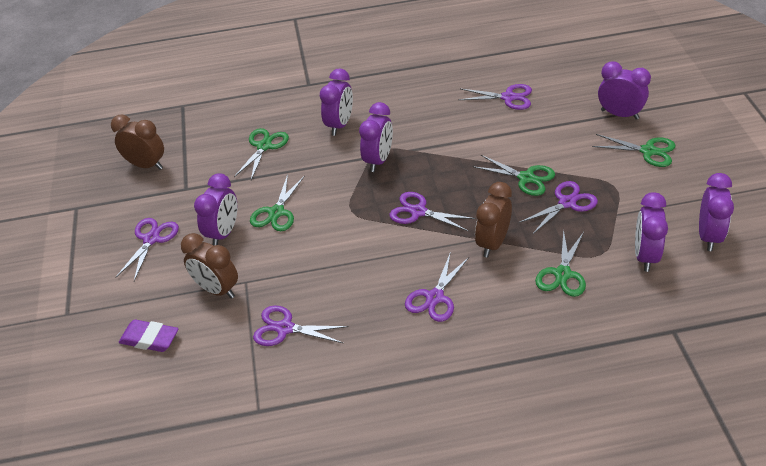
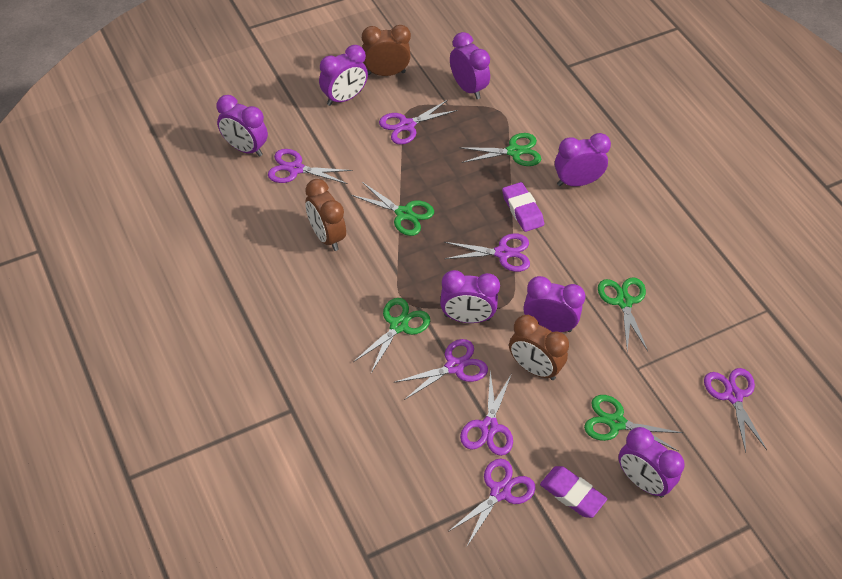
purple clock: [194,173,237,246] [320,69,353,136] [359,102,393,172] [598,61,651,120] [635,192,668,272] [699,173,734,251] = 6 -> [216,95,268,157] [319,45,368,106] [440,270,500,323] [450,32,490,99] [524,276,585,332] [555,133,611,186] [618,427,685,498] = 7
purple eraser: [119,320,178,352] = 1 -> [502,182,544,232] [540,466,607,518] = 2
purple scissors: [115,218,179,281] [253,305,349,346] [390,192,475,231] [405,252,469,322] [459,84,532,110] [519,181,598,234] = 6 -> [268,149,353,184] [379,100,458,145] [395,339,488,400] [444,233,530,272] [448,459,535,546] [460,371,513,456] [704,368,767,452] = 7

